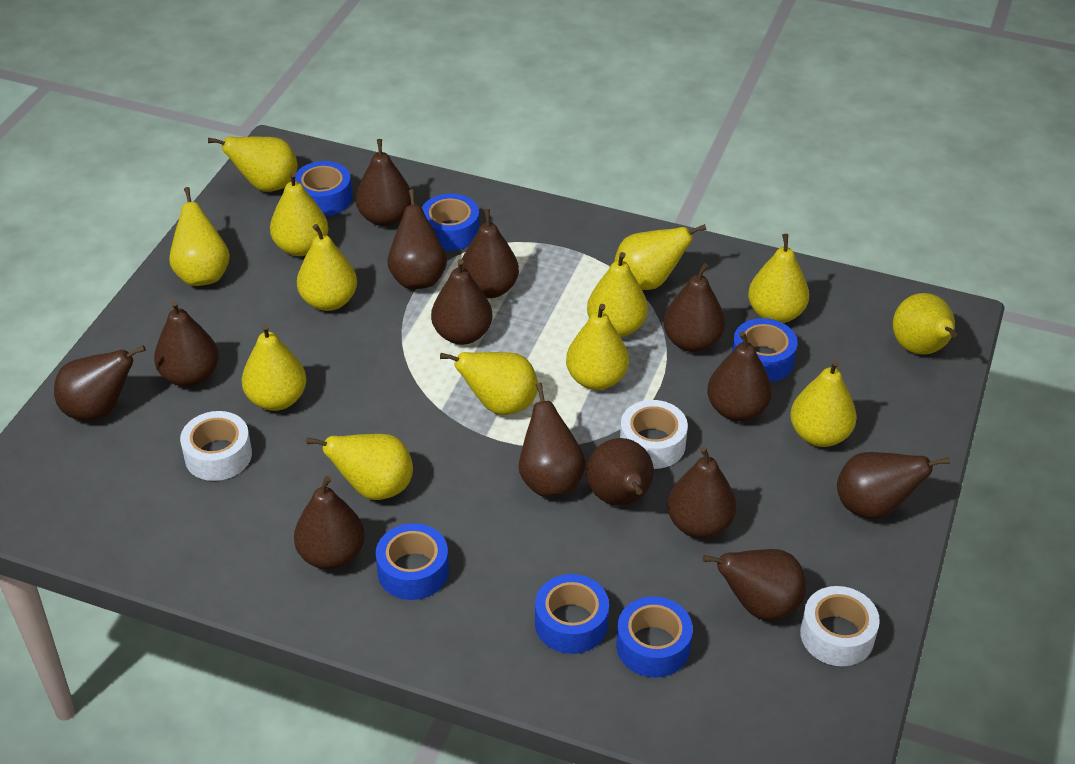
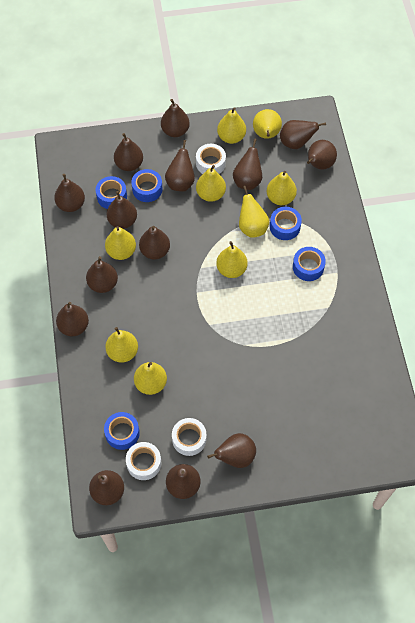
blue tape: [295,161,352,216] [376,523,449,600] [422,194,479,251] [535,574,609,654] [616,596,693,678] [732,318,797,382] = 6 -> [96,176,127,209] [104,412,140,450] [131,169,162,202] [270,207,302,240] [293,247,326,281] = 5
yellow pear: [169,187,230,286] [208,136,298,192] [242,324,306,411] [270,172,328,256] [297,224,357,311] [307,434,413,500] [440,352,538,415] [566,304,629,390] [587,252,648,337] [615,224,706,290] [748,234,809,323] [790,360,857,447] [893,293,957,355] = 13 -> [105,226,136,260] [105,327,138,363] [134,362,167,395] [196,165,226,202] [216,241,248,278] [217,107,246,144] [239,186,269,238] [253,109,282,139] [267,171,297,205] = 9

